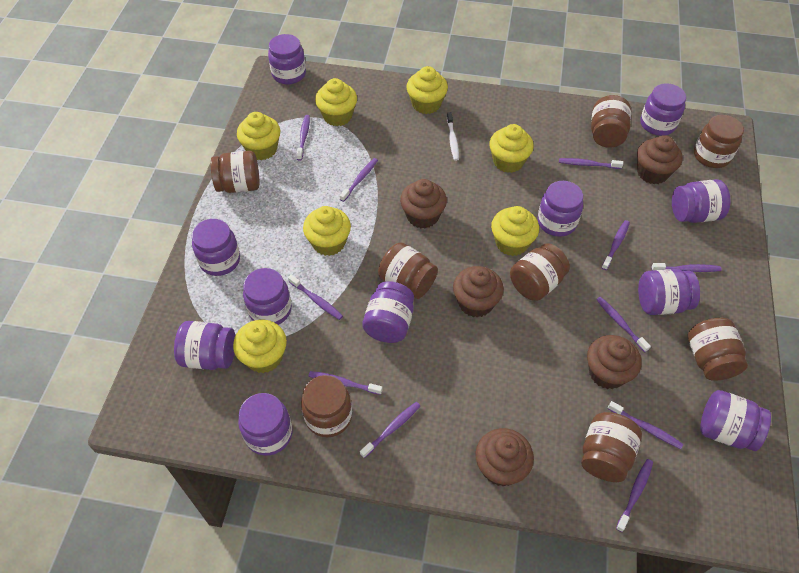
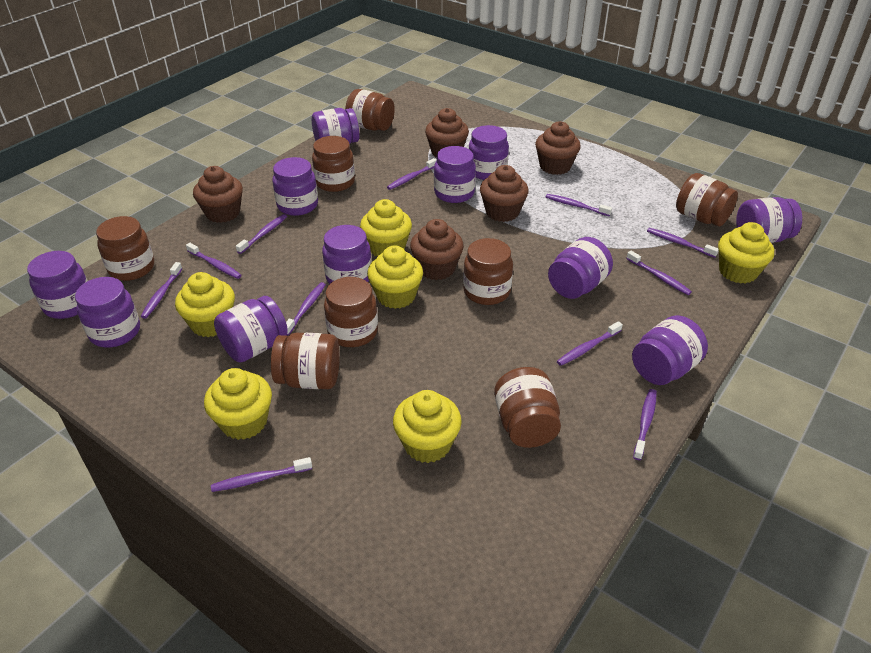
white toothbrush: [447,112,459,161] = 1 -> none = 0
yellow cupcake: [233,320,287,373] [237,112,280,160] [303,206,351,256] [315,78,357,126] [406,66,448,114] [489,124,534,173] [491,206,539,256] = 7 -> [175,272,235,337] [204,368,272,440] [360,199,412,257] [367,246,423,309] [393,390,462,463] [718,222,774,284] = 6

